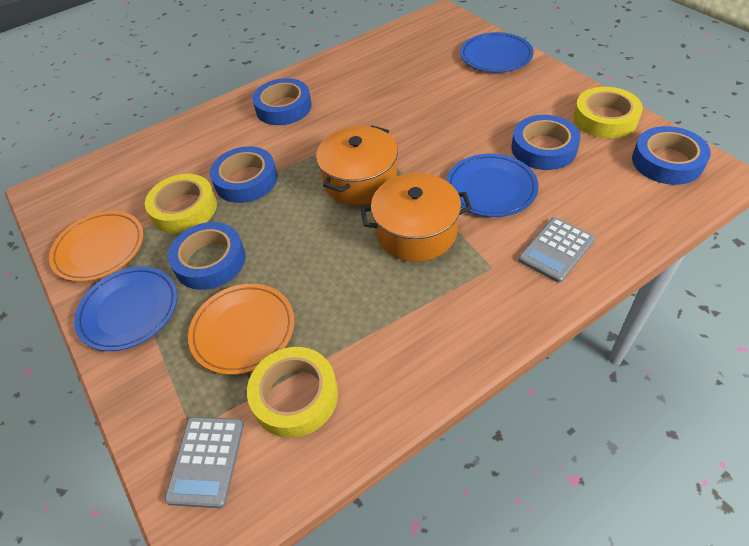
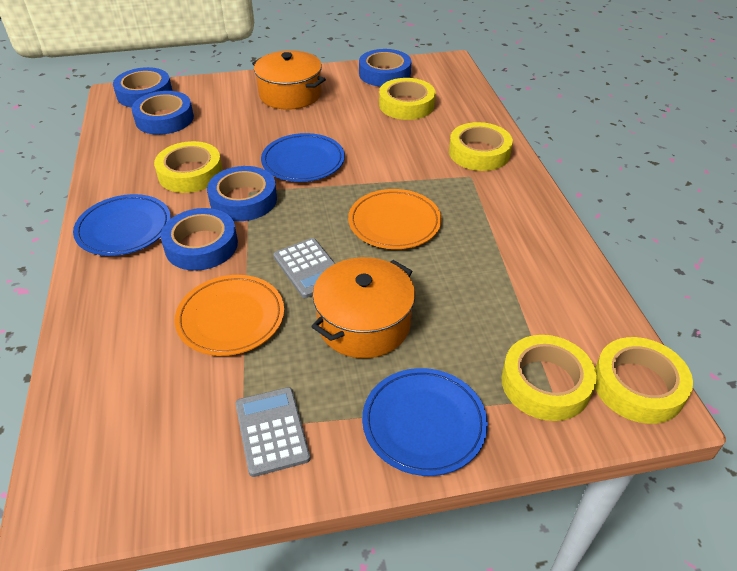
yellow tape: [145,174,217,234] [247,347,338,438] [573,87,643,139] = 3 -> [154,141,223,193] [379,78,435,120] [449,122,513,171] [502,335,597,421] [595,337,693,424] = 5

